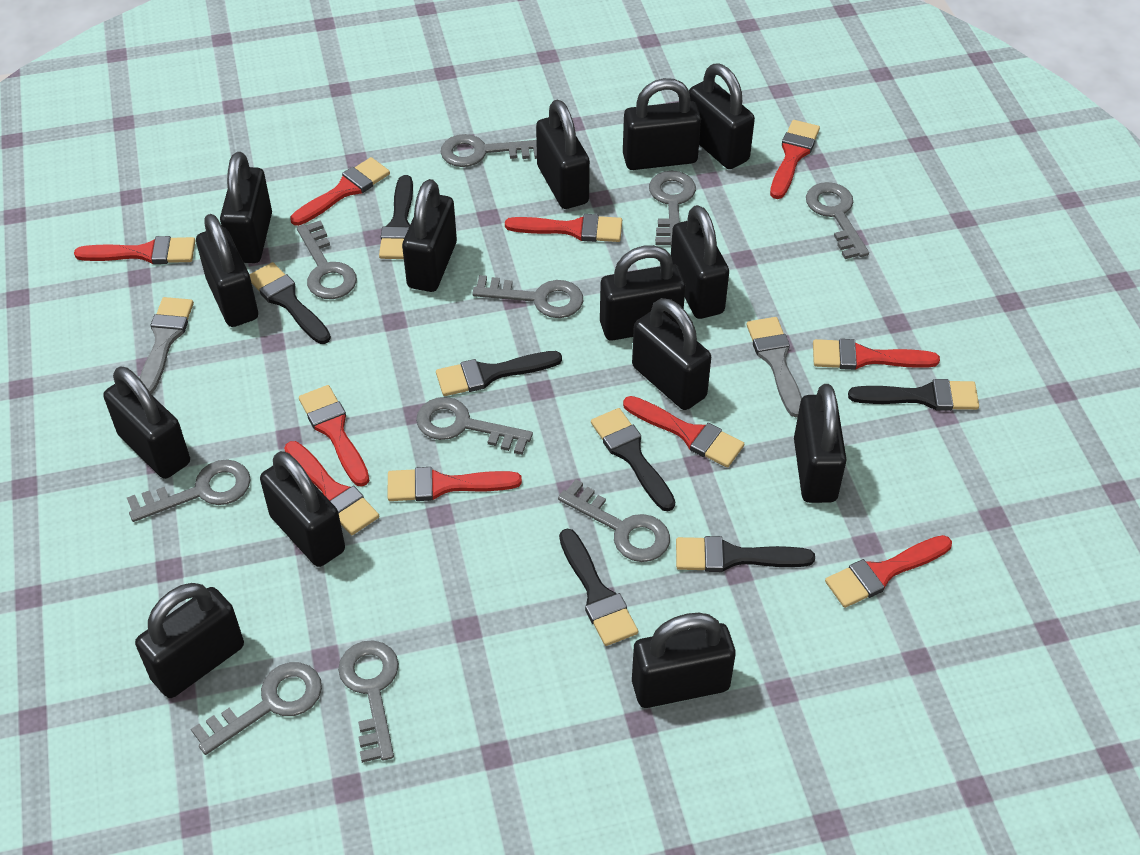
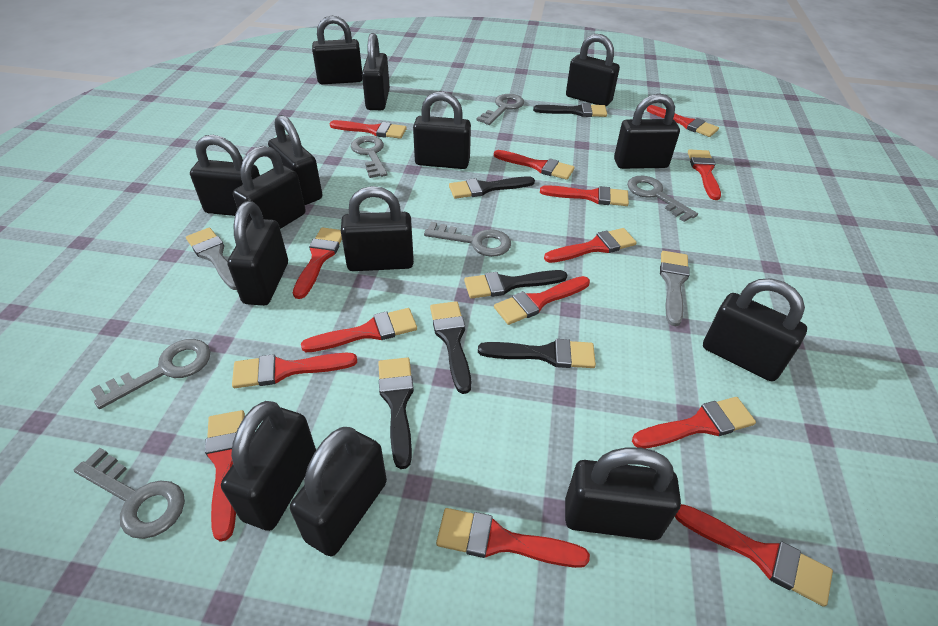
black brush: [249,262,331,344] [379,175,413,259] [436,351,562,396] [559,529,638,646] [591,408,675,511] [676,536,815,572] [848,379,979,411] = 7 -> [378,358,414,469] [430,301,471,394] [449,176,535,199] [464,270,567,299] [478,339,596,368] [533,103,607,117] = 6
grey key: [127,459,251,522] [191,662,322,755] [297,220,357,299] [338,640,399,763] [416,397,533,455] [441,134,537,167] [472,275,583,318] [558,479,670,562] [649,171,696,245] [806,182,869,259] = 10 -> [74,448,185,539] [91,339,210,409] [351,136,388,178] [424,222,511,257] [476,94,524,125] [627,176,698,222] = 6
red brush: [74,236,195,264] [284,441,379,535] [290,157,390,226] [299,385,369,487] [388,467,522,501] [505,214,622,242] [623,396,744,467] [770,120,820,199] [813,339,940,370] [825,535,952,608] = 10 -> [205,410,245,542] [232,353,357,388] [293,227,342,299] [301,308,417,352] [330,120,407,139] [436,508,590,568] [494,150,575,180] [494,276,590,325] [540,185,629,206] [544,228,637,263] [632,397,756,448] [647,105,719,137] [675,504,833,607] [688,150,721,200] = 14

